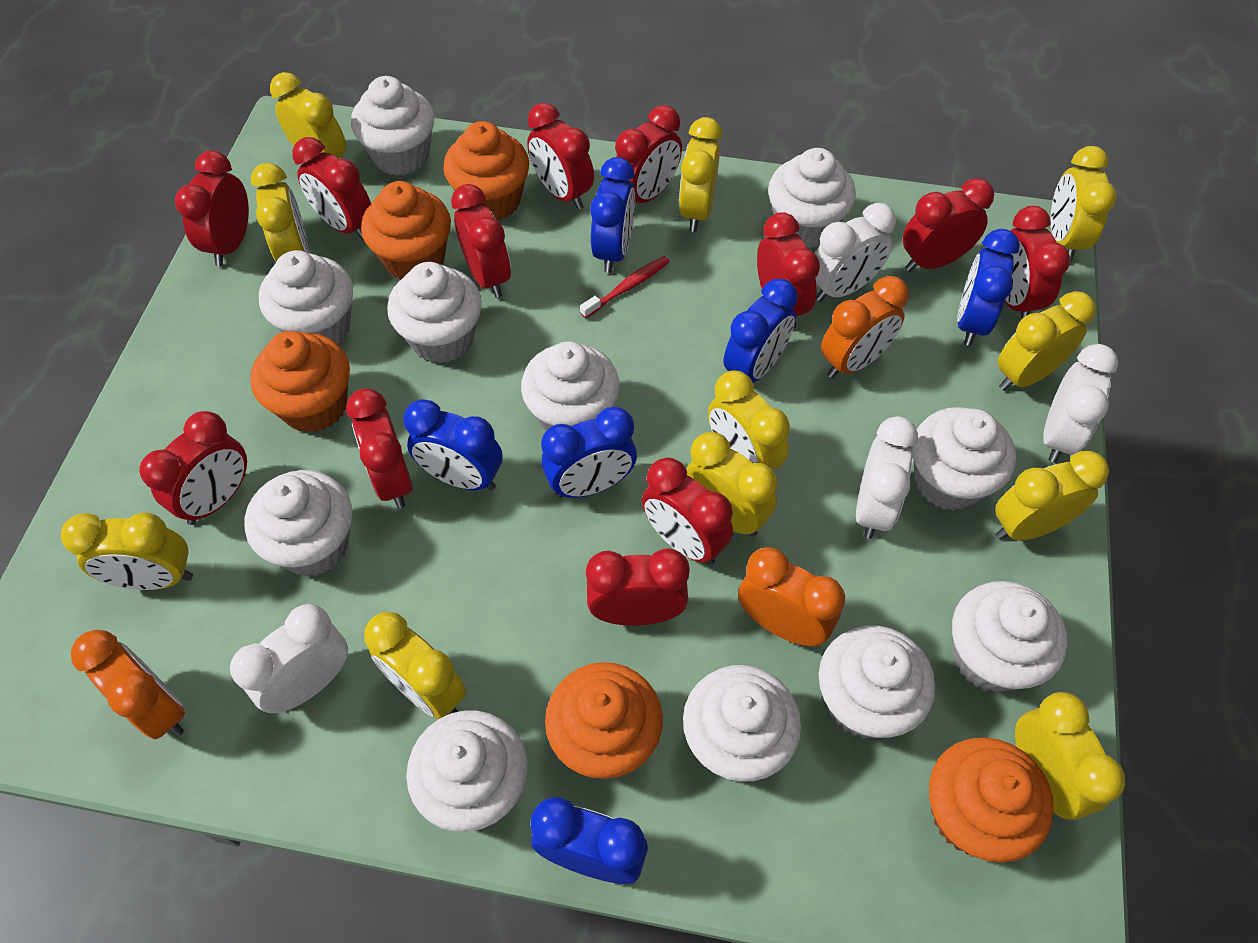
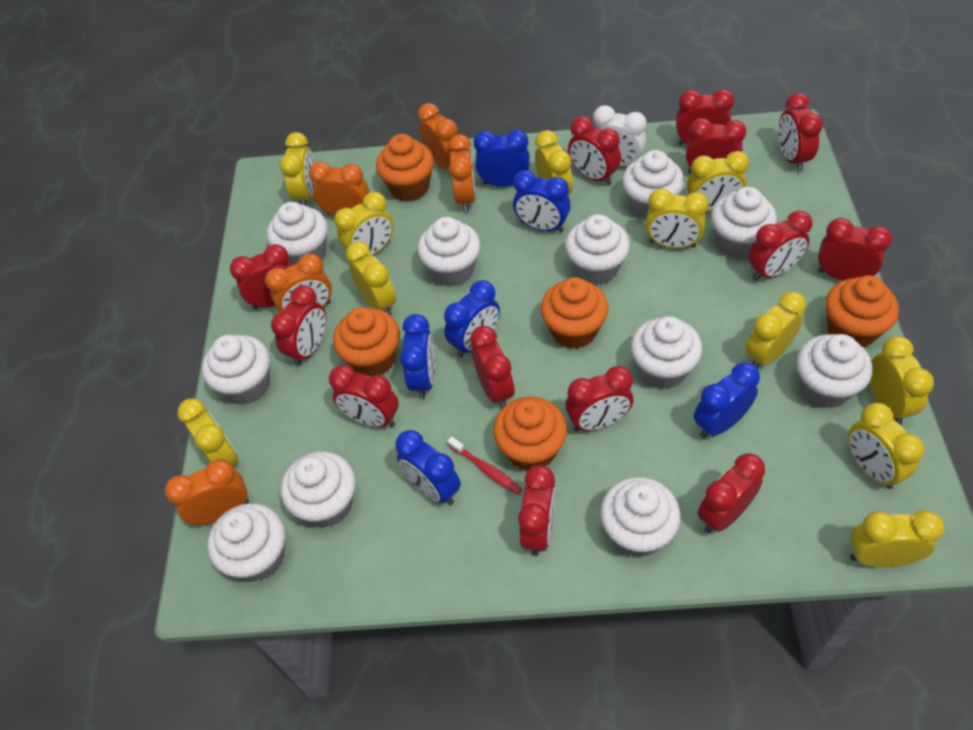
orange clock: [71,630,185,739] [738,547,845,646] [821,276,908,378] = 3 -> [165,459,249,525] [265,253,332,312] [309,162,369,216] [418,103,460,169] [448,135,476,212] = 5
red clock: [140,411,247,525] [175,151,249,266] [292,137,371,240] [346,388,413,508] [451,184,511,298] [527,103,594,210] [586,548,690,626] [615,105,682,203] [642,457,733,565] [757,212,820,329] [903,178,994,272] [1005,206,1070,320] = 12 -> [230,244,292,309] [271,285,326,366] [329,365,399,427] [470,326,515,409] [518,465,556,556] [566,366,633,431] [568,116,621,185] [676,89,734,145] [686,118,747,174] [698,453,765,533] [748,211,813,281] [778,93,823,172] [818,218,892,281] = 13
white clock: [230,604,348,713] [815,203,896,302] [856,416,918,539] [1043,344,1118,463] = 4 -> [593,105,647,166] = 1

